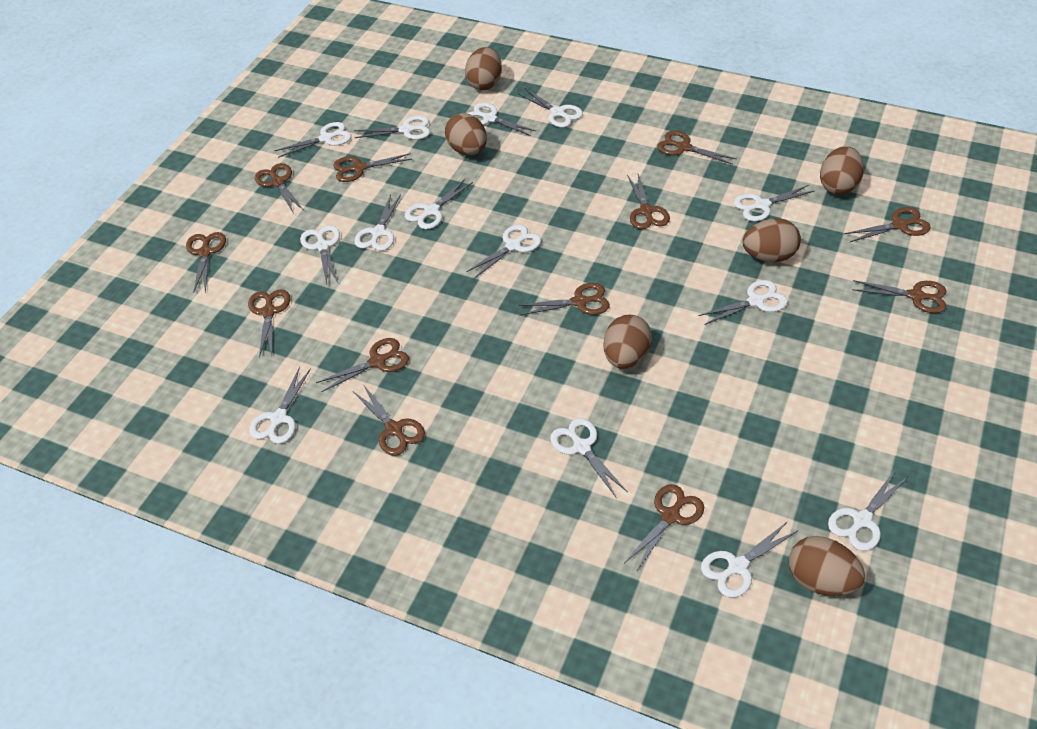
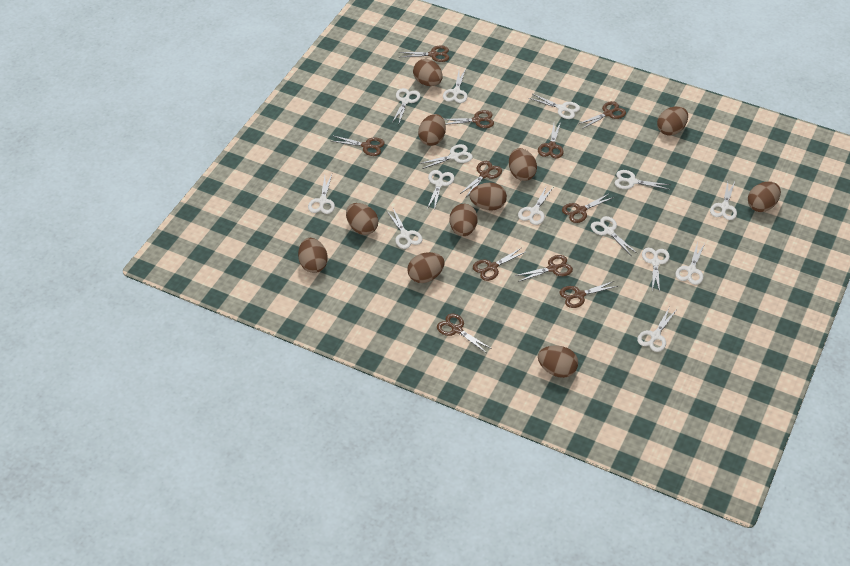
brown egg: [445,113,487,155] [465,47,502,90] [603,314,652,369] [742,218,801,262] [789,536,865,596] [820,146,864,195] = 6 -> [298,238,328,273] [346,203,378,235] [408,252,445,283] [413,59,443,86] [418,114,446,146] [450,204,478,236] [470,183,507,211] [509,148,537,181] [538,346,578,378] [657,106,688,136] [748,182,781,212] = 11
brown scissors: [186,232,226,293] [248,289,290,357] [255,163,303,214] [316,338,409,392] [333,153,412,182] [354,384,425,456] [518,283,610,315] [625,484,704,572] [627,174,670,229] [657,131,736,165] [844,207,931,242] [852,280,946,313] = 12 -> [332,135,385,156] [399,46,449,62] [437,313,492,353] [444,110,494,128] [460,161,502,197] [473,248,526,281] [515,255,573,282] [538,122,564,159] [560,281,618,308] [562,193,614,223] [579,101,626,129] = 11

